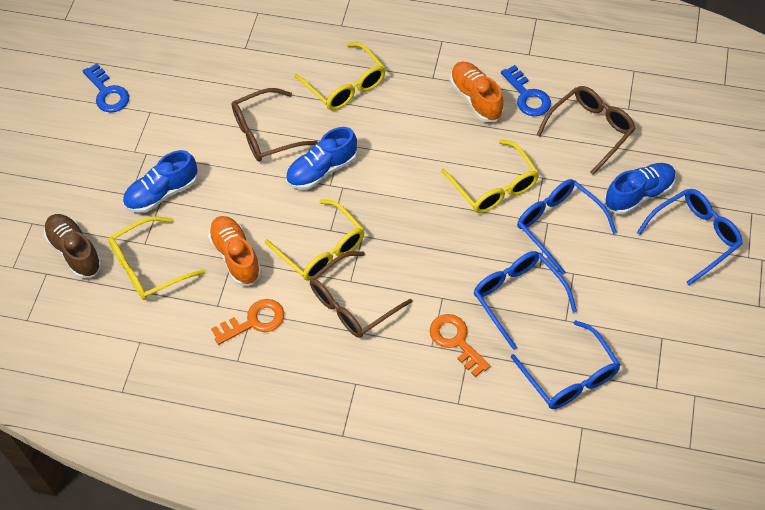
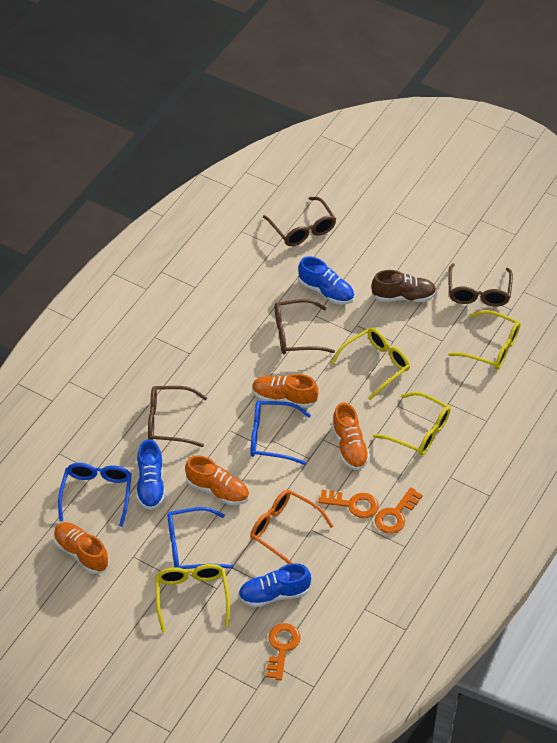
blue glasses: [473,251,577,350] [511,320,621,409] [517,179,617,275] [637,189,743,285] = 4 -> [58,463,132,527] [167,507,233,569] [250,401,311,465] = 3
blue key: [83,63,129,113] [501,65,551,116] = 2 -> none = 0
brown glasses: [232,88,318,162] [310,251,412,338] [537,86,636,175] = 3 -> [148,386,207,447] [263,197,336,246] [275,299,335,355] [448,263,513,307] = 4
orange glasses: none = 0 -> [250,490,333,564] = 1
orange key: [211,299,284,345] [430,314,491,377] = 2 -> [266,623,301,680] [318,490,379,518] [375,487,423,534] = 3
orange shoe: [208,216,262,285] [450,62,504,122] = 2 -> [53,522,109,574] [185,455,249,505] [252,374,318,408] [332,403,370,470] = 4

